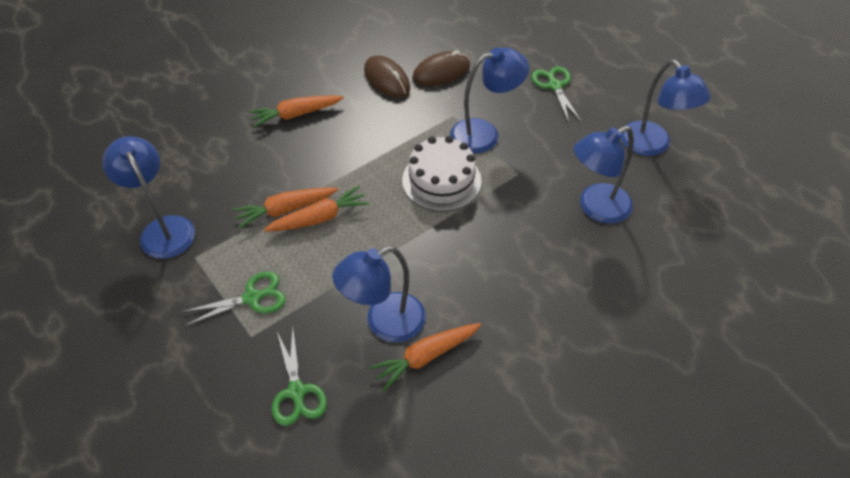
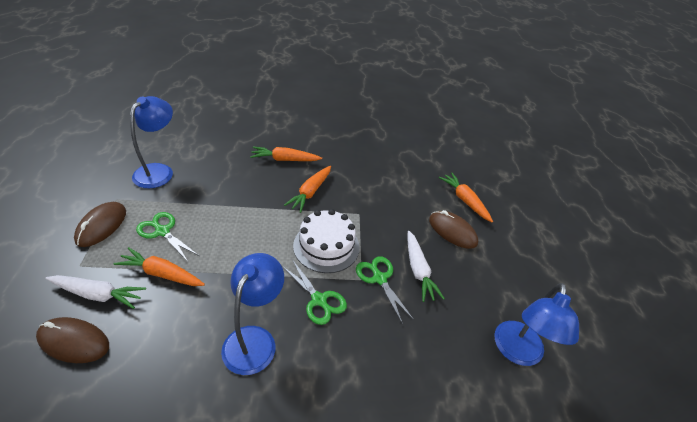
blue lamp: [102,136,195,259] [332,246,426,343] [450,47,529,153] [574,126,634,224] [621,60,711,156] = 5 -> [130,96,173,188] [221,253,284,375] [495,283,579,366] = 3
brown mouse: [364,55,410,97] [412,50,470,86] = 2 -> [36,317,109,363] [74,202,126,247] [429,210,478,249] = 3
white carrot: none = 0 -> [45,275,146,309] [407,231,445,302] = 2

